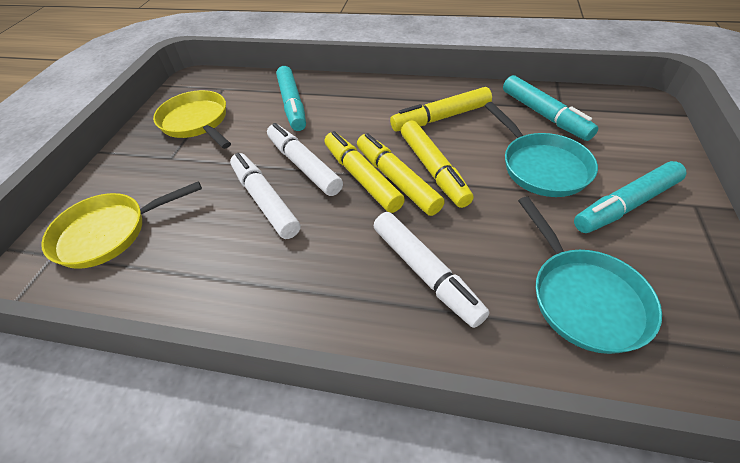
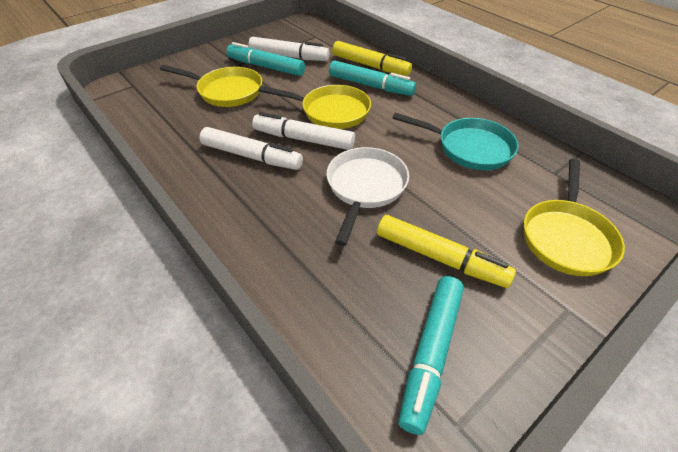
turquoise pan: [485,102,598,197] [518,196,662,354] = 2 -> [392,113,519,170] = 1
white pan: none = 0 -> [326,147,409,246] = 1
yellow marker: [324,131,405,213] [357,133,445,216] [390,87,492,132] [401,120,474,208] = 4 -> [332,41,412,76] [377,215,516,288] = 2
yellow pan: [41,181,202,269] [153,90,231,149] = 2 -> [160,65,262,107] [258,85,371,129] [524,159,625,276] = 3

